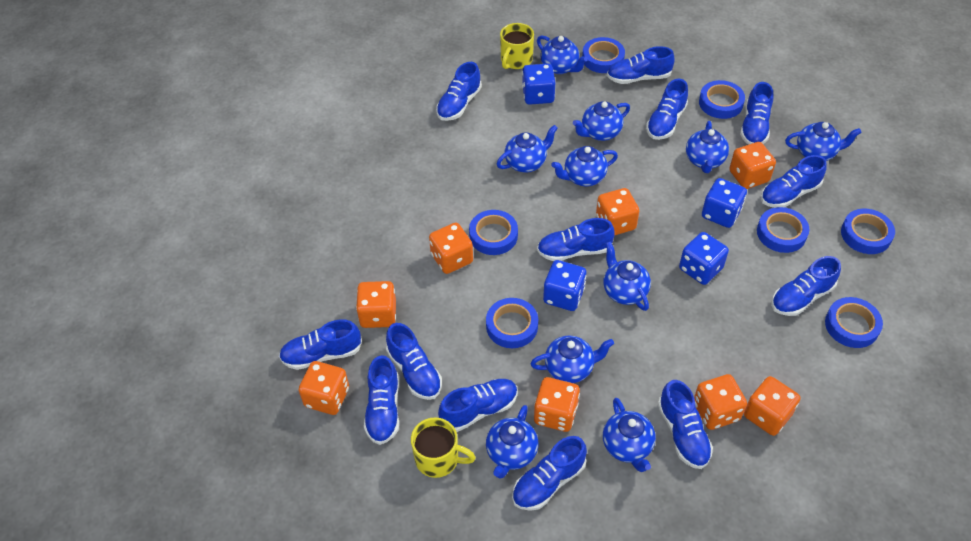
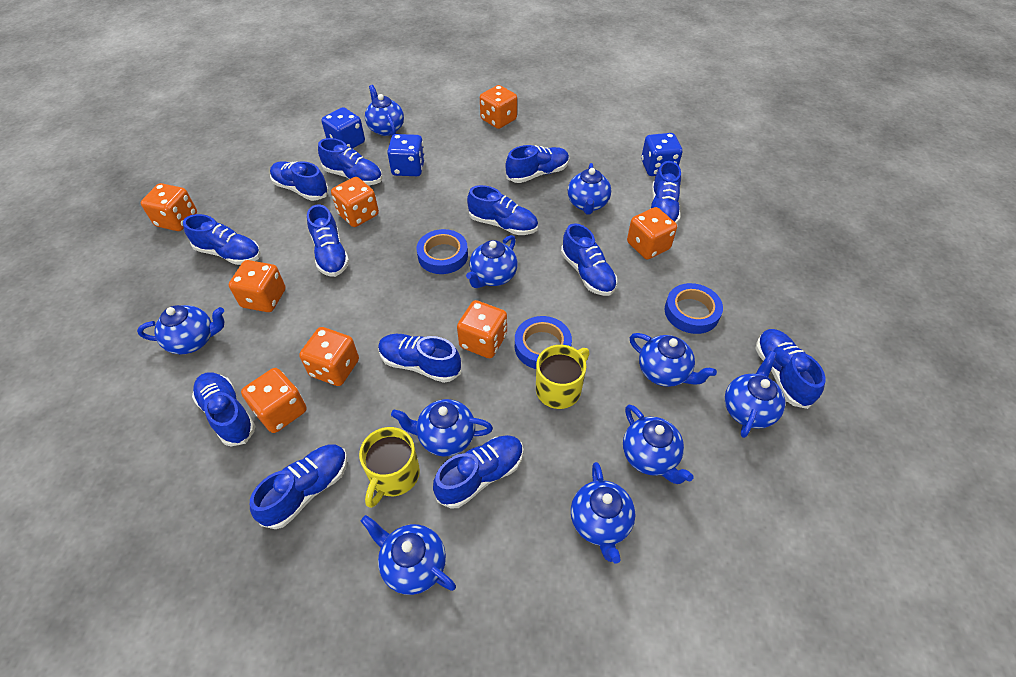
blue dice: [522,64,555,105] [543,260,586,311] [679,232,729,285] [702,178,747,228] = 4 -> [321,107,365,149] [387,134,425,176] [641,133,682,176] = 3
blue tape: [469,210,518,255] [486,298,538,348] [582,37,625,73] [699,80,745,119] [757,207,809,253] [825,297,883,348] [841,209,895,254] = 7 -> [417,229,468,274] [515,316,572,369] [665,283,723,334] = 3

